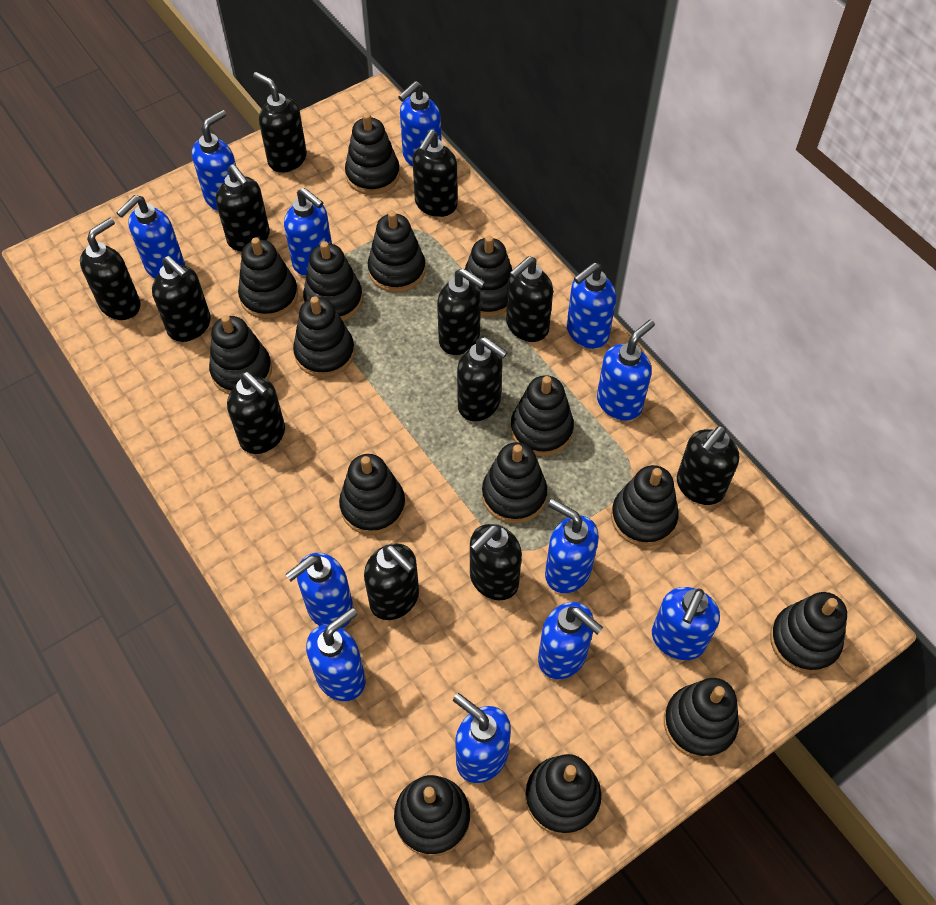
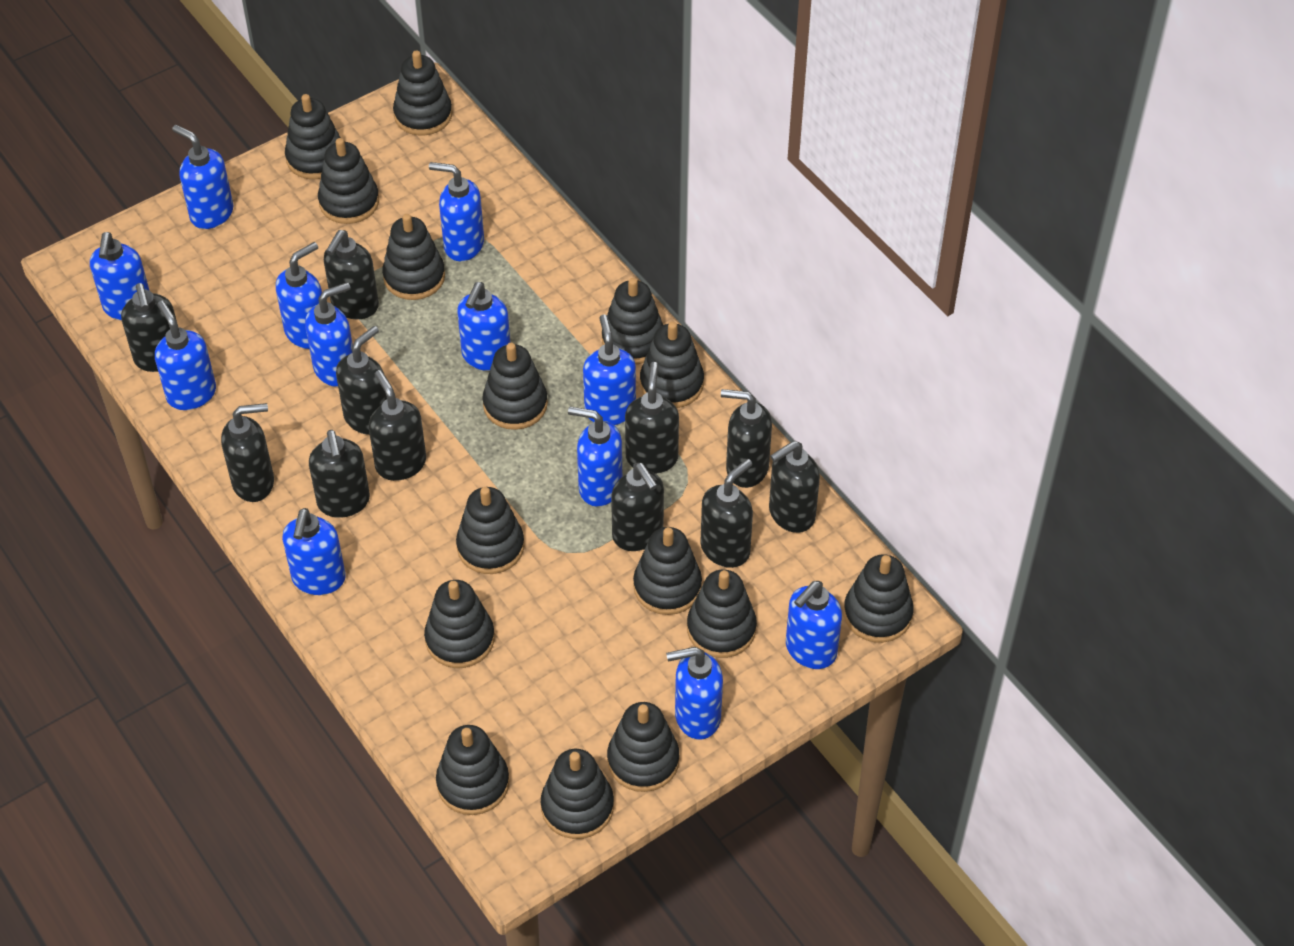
black soap dispenser: [80,218,141,320] [152,256,211,342] [216,164,270,252] [227,372,285,454] [253,72,307,173] [364,543,419,620] [413,130,458,217] [437,268,485,355] [457,337,508,421] [470,524,522,600] [506,256,553,342] [677,426,739,505] = 12 -> [121,283,177,372] [221,403,274,502] [309,430,370,518] [324,230,379,319] [336,326,387,435] [369,370,426,481] [611,463,664,551] [625,362,679,474] [700,459,753,568] [721,389,772,488] [769,441,820,533] = 11

